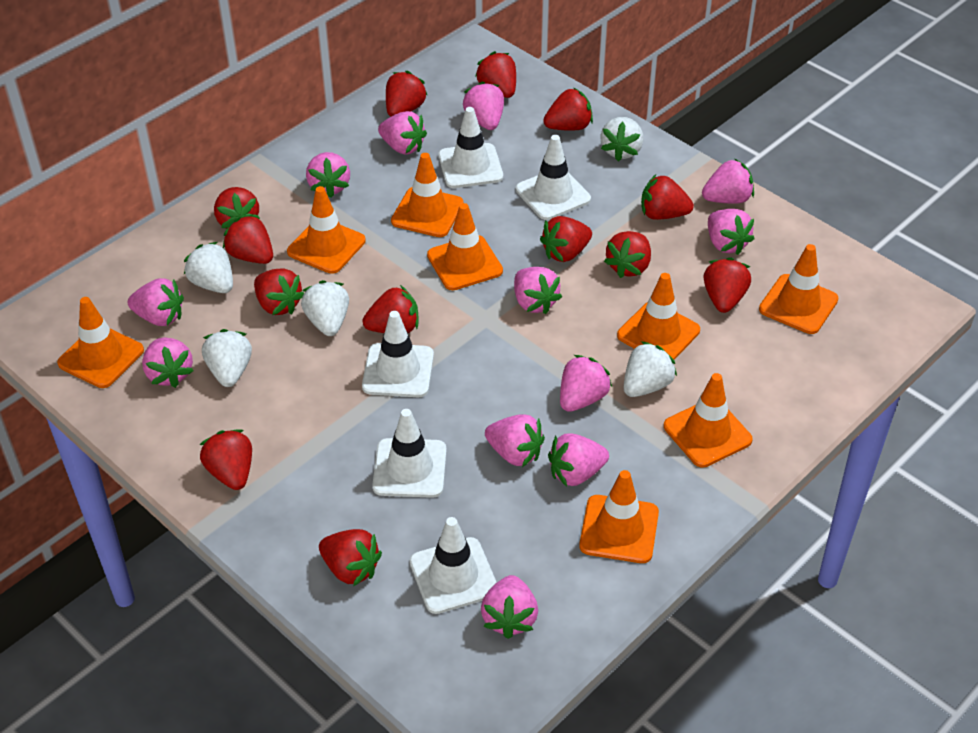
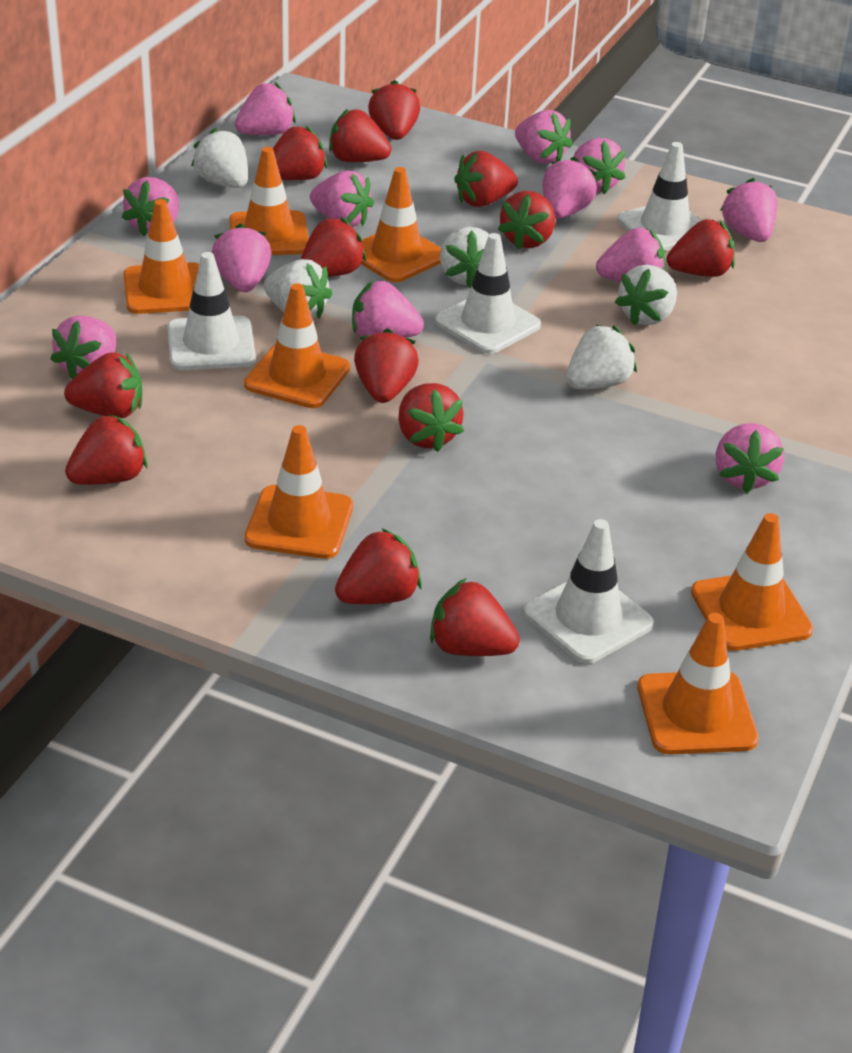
orange traffic cone: [57,297,144,388] [287,186,366,274] [391,153,464,237] [427,203,503,290] [579,470,659,563] [617,273,700,360] [664,373,753,468] [759,244,838,334] = 8 -> [123,199,199,314] [229,147,308,255] [244,283,350,408] [244,425,353,559] [361,167,441,282] [638,613,759,755] [691,513,813,651] = 7
white traffic cone: [362,311,434,397] [372,409,447,498] [410,517,497,614] [438,107,503,188] [516,135,591,220] = 5 -> [167,252,256,370] [435,233,541,354] [524,519,654,664] [617,142,701,251] = 4

